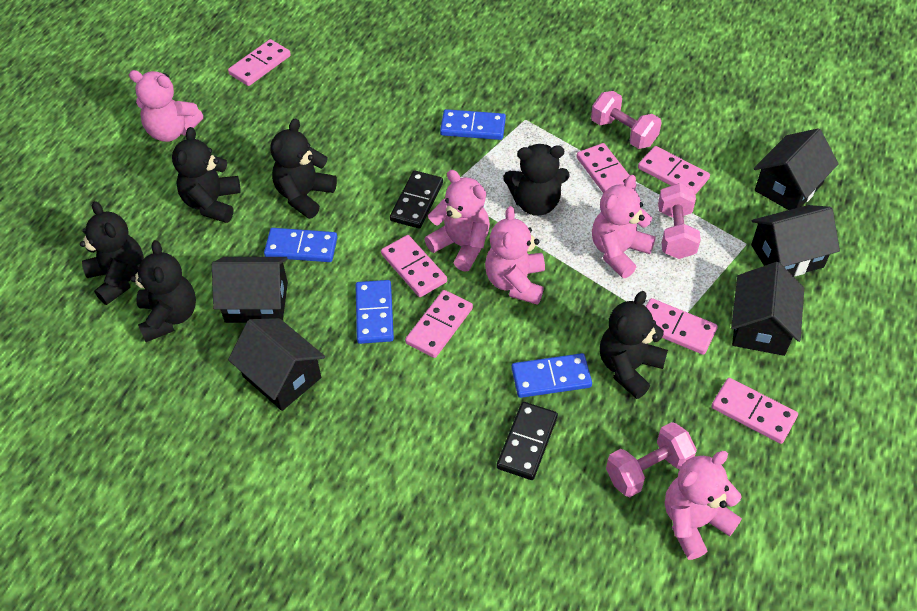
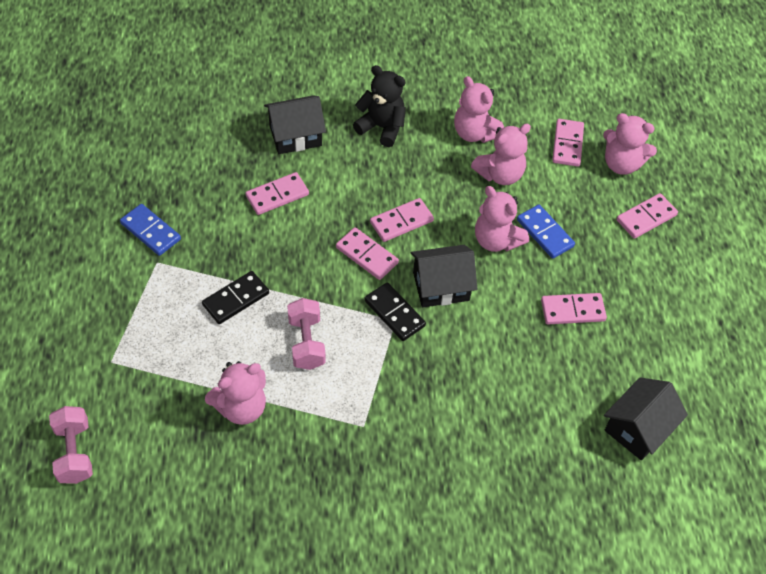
black house: [212,257,288,323] [228,318,325,411] [731,262,804,356] [751,205,840,276] [754,128,839,210] = 5 -> [264,96,326,154] [411,245,477,307] [604,377,688,461] = 3
black teddy bear: [80,201,144,305] [131,240,196,342] [172,127,241,223] [270,118,337,219] [503,144,570,216] [600,291,668,399] = 6 -> [353,65,406,147] = 1
blue domino: [264,228,337,262] [356,280,394,344] [440,109,506,140] [511,353,592,398] = 4 -> [120,204,181,256] [517,205,575,259] = 2
pink domino: [228,39,291,86] [381,235,447,297] [405,290,473,358] [577,143,636,193] [638,146,710,194] [646,298,718,355] [711,378,798,444] = 7 -> [246,172,309,215] [336,227,399,280] [370,198,434,242] [541,293,607,324] [552,119,584,167] [617,193,678,239] = 6
pink dumbbell: [591,91,662,149] [606,422,697,497] [658,183,701,259] = 3 -> [49,406,93,484] [287,298,326,370] = 2

